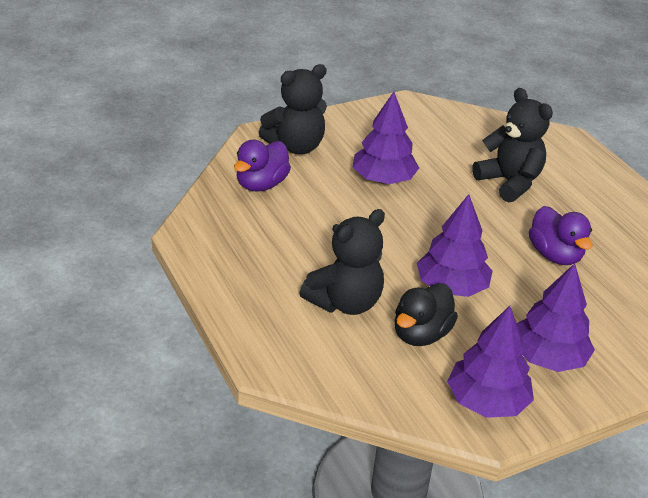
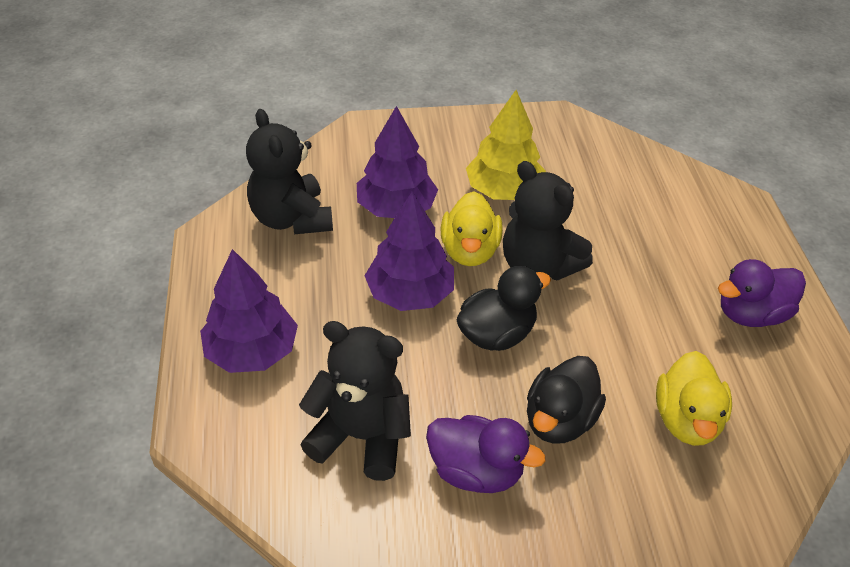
black duck: [394,283,458,346] = 1 -> [457,266,551,351] [527,356,606,444] = 2
purple tree: [353,92,419,184] [417,194,493,297] [447,306,534,418] [517,263,595,372] = 4 -> [200,249,298,373] [357,106,438,218] [365,192,454,311] = 3
yellow duck: none = 0 -> [441,191,503,266] [656,351,732,446] = 2
yellow tree: none = 0 -> [466,90,546,200] = 1

